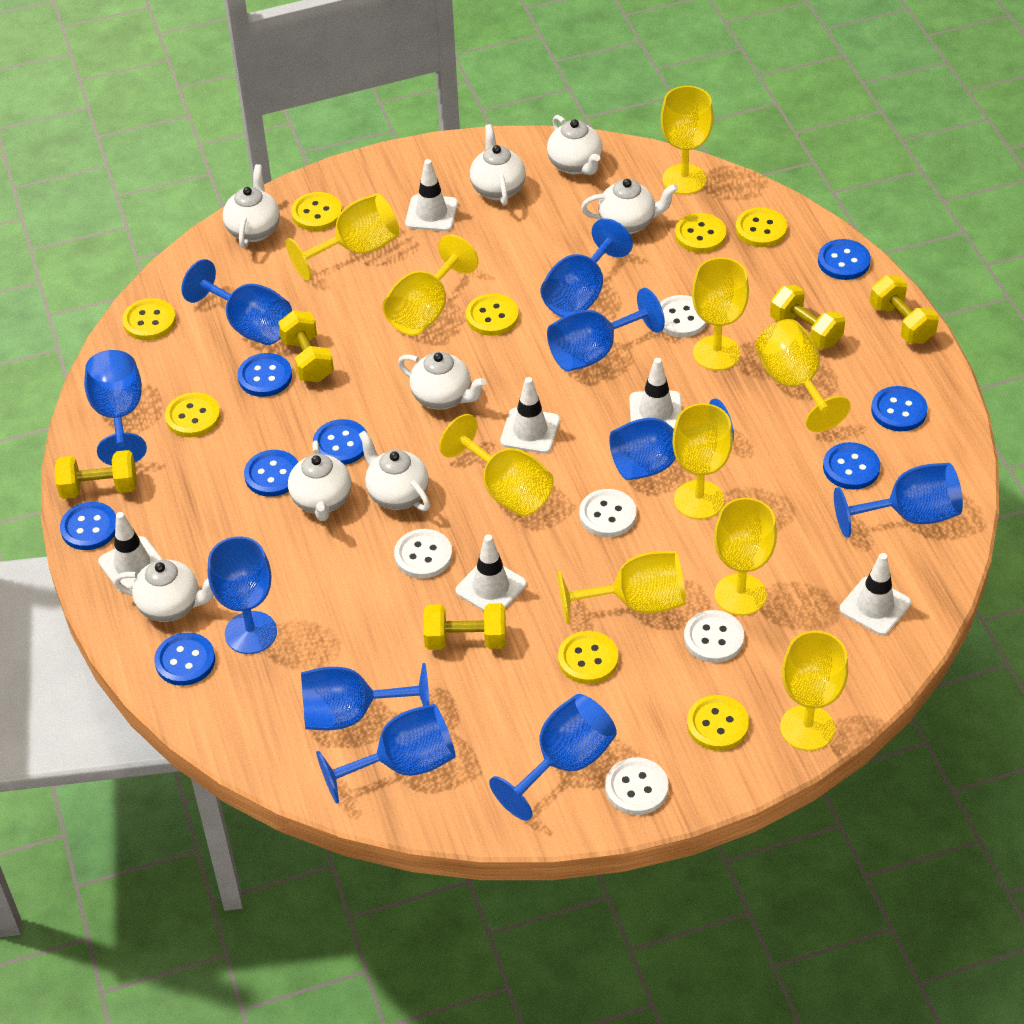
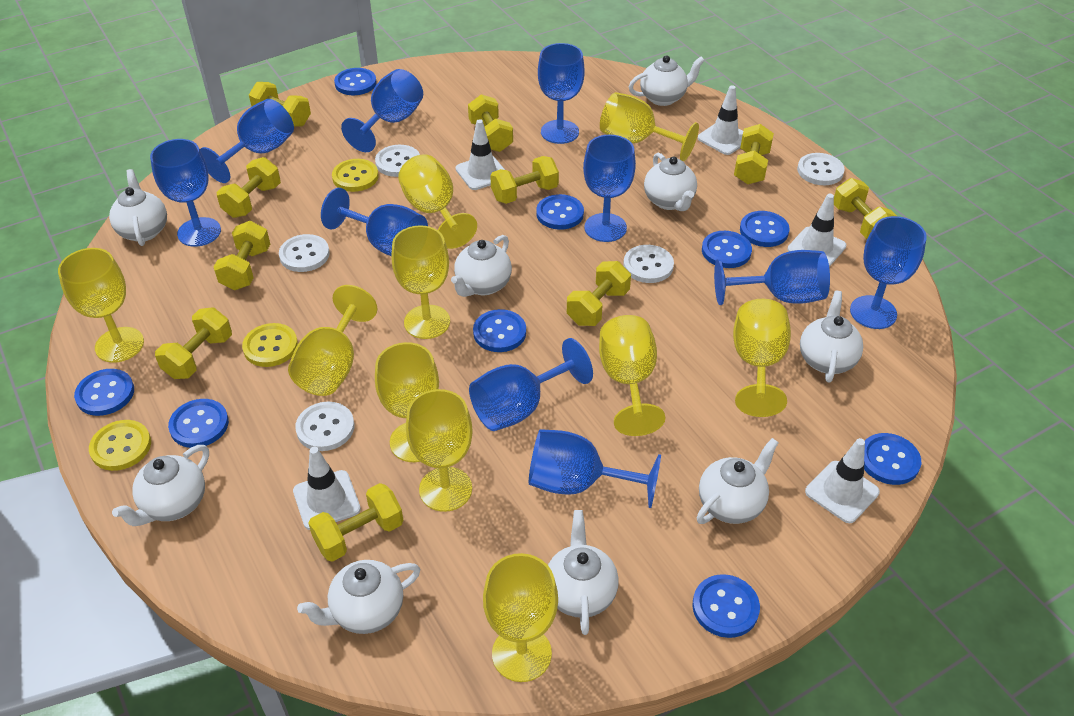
blue button: [60,502,116,550] [154,633,215,686] [238,353,292,397] [244,450,298,497] [313,419,367,465] [818,239,871,280] [823,442,880,489] [871,386,928,431] = 8 -> [74,369,134,416] [168,399,229,448] [334,68,377,95] [473,309,526,352] [536,194,584,230] [692,574,760,638] [702,231,752,268] [740,211,789,247] [864,433,921,485] = 9
white teapot: [114,560,214,622] [223,164,280,248] [288,441,351,521] [359,430,430,511] [398,352,486,410] [470,124,526,206] [547,115,603,175] [581,179,678,234] = 8 -> [109,169,167,246] [112,445,209,526] [297,560,421,634] [451,235,512,297] [548,510,619,635] [629,55,705,106] [644,152,697,211] [696,438,779,524] [800,291,863,383] = 9
white traffic cone: [98,512,163,593] [405,159,458,231] [455,534,526,611] [500,377,560,453] [629,358,682,429] [839,553,911,635] = 6 -> [293,447,361,530] [455,119,505,190] [698,85,743,155] [787,193,847,267] [805,438,880,523] = 5
yellow button: [122,298,176,340] [165,392,220,437] [291,192,342,231] [466,293,519,336] [558,631,618,684] [675,213,726,253] [687,695,749,751] [736,207,787,247] = 8 -> [89,420,151,471] [242,323,298,367] [332,159,379,192] = 3
yellow dumbbell: [55,450,137,499] [278,310,334,382] [424,603,506,650] [770,285,845,349] [870,275,939,344] = 5 -> [155,308,232,379] [214,221,270,290] [217,157,281,218] [249,82,311,127] [308,483,403,562] [468,94,513,152] [490,156,559,204] [567,261,631,326] [734,124,774,185] [834,178,897,239] = 10

